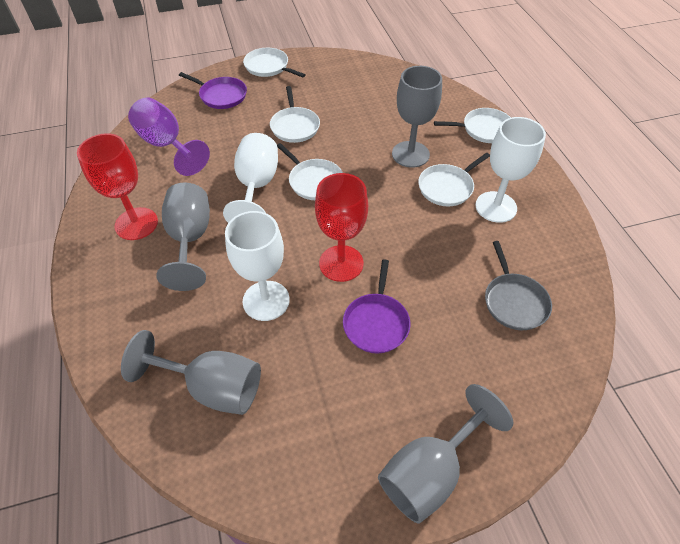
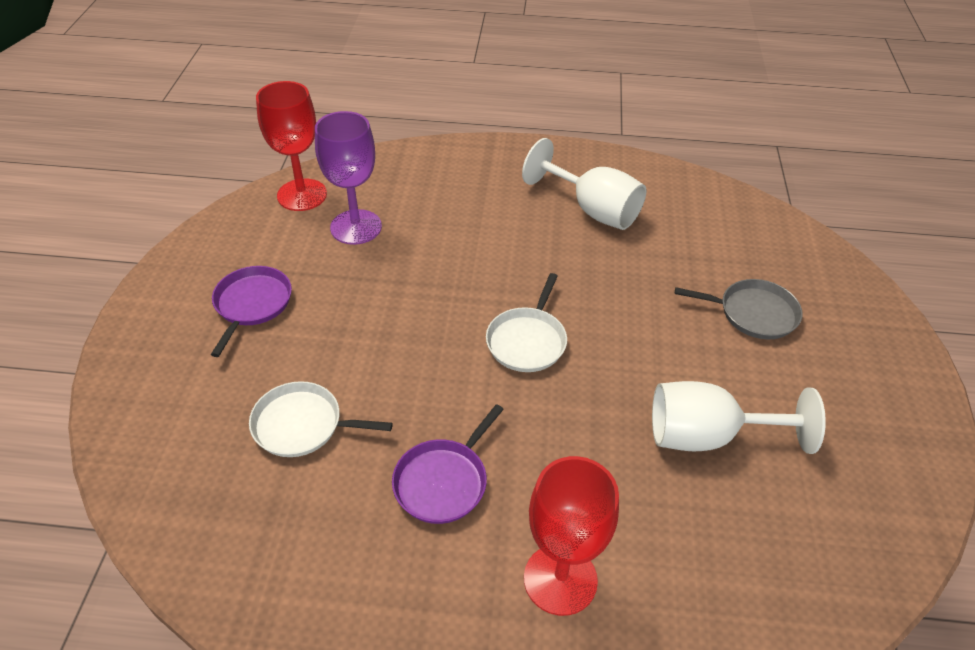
grey goblet: [121,330,261,415] [156,183,210,291] [378,384,514,524] [392,66,442,168] = 4 -> none = 0
white goblet: [223,133,278,223] [225,211,290,321] [475,117,546,223] = 3 -> [522,138,646,230] [652,381,826,454] = 2
white pan: [243,48,306,77] [270,86,320,143] [277,143,343,200] [418,152,490,206] [434,108,511,143] = 5 -> [249,381,393,457] [486,273,567,372] = 2

